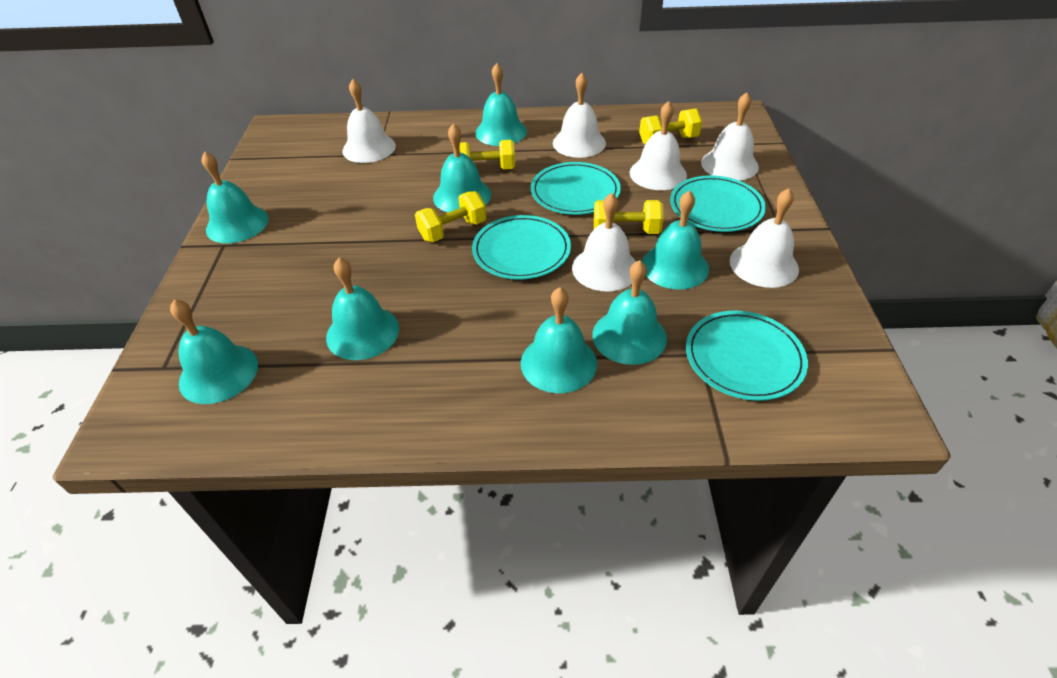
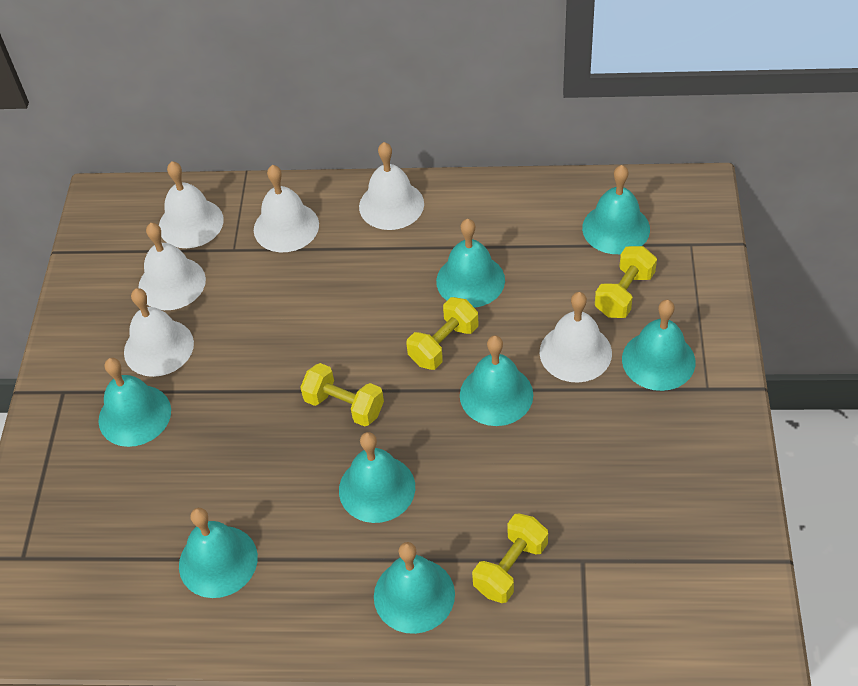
turquoise plate: [472,215,571,279] [531,162,621,215] [670,175,766,232] [686,311,808,401] = 4 -> none = 0

